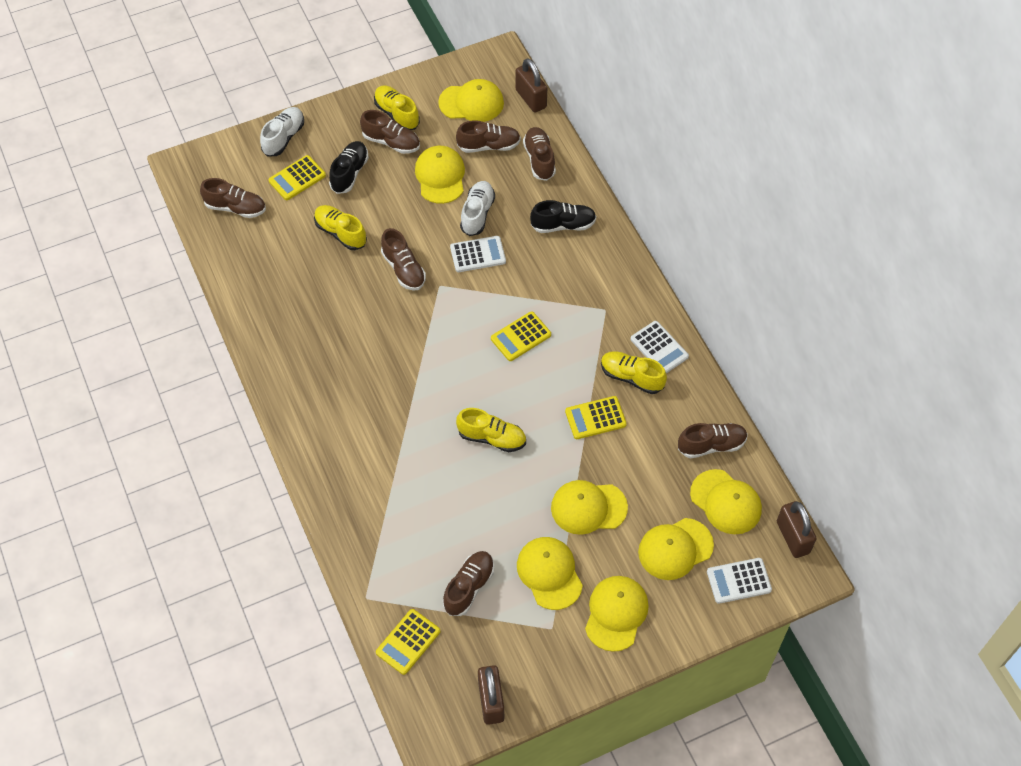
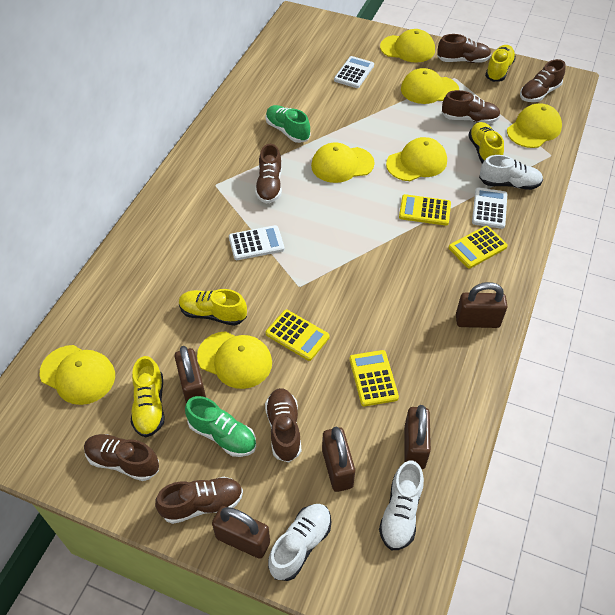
black shoe: [329,141,369,194] [530,200,596,233] = 2 -> none = 0
brown padlock: [478,665,504,725] [515,58,547,113] [777,501,816,558] = 3 -> [175,346,206,403] [212,506,270,559] [322,427,355,492] [404,405,431,469] [456,282,508,328] = 5
green shoe: none = 0 -> [185,396,256,457] [266,105,310,143] = 2
white shoe: [260,107,304,156] [460,181,495,236] = 2 -> [268,504,331,581] [379,461,424,550] [479,155,543,190] = 3

